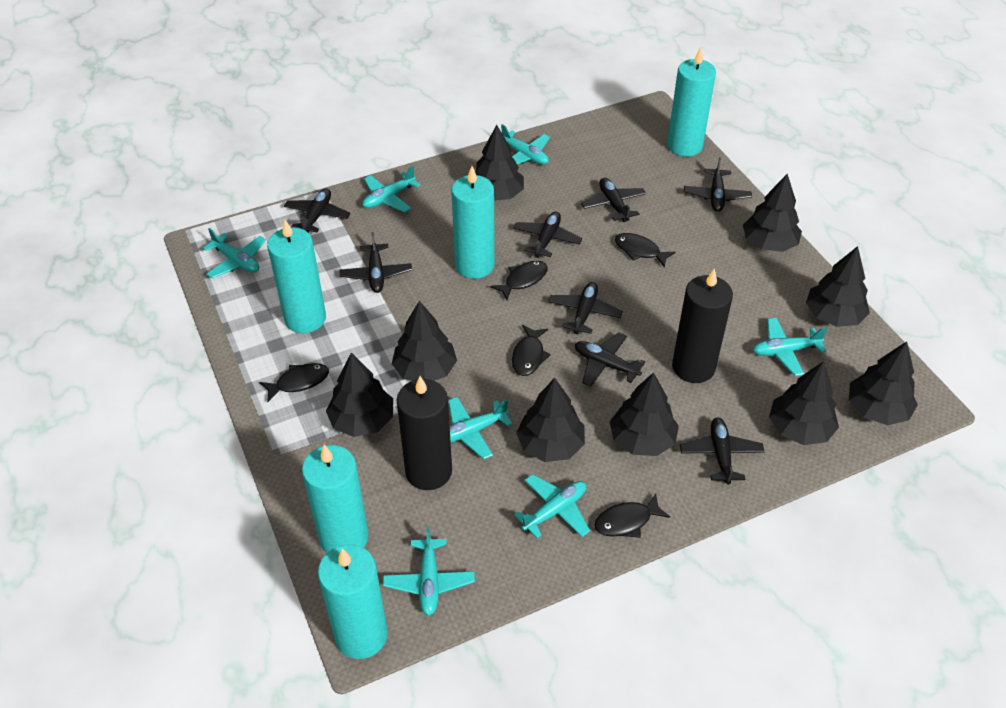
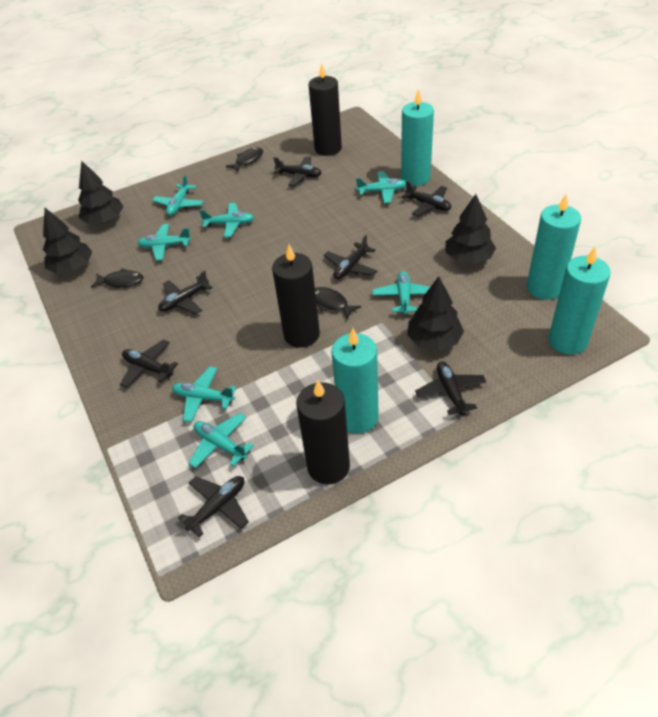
black candle: [397,376,452,490] [672,268,733,383] = 2 -> [272,245,320,348] [296,380,350,485] [309,63,342,156] = 3
black fish: [259,363,329,402] [490,261,548,300] [512,325,551,376] [594,494,670,538] [615,233,676,268] = 5 -> [91,268,143,288] [226,147,263,172] [315,287,361,320] = 3
black plane: [284,188,350,233] [340,232,412,293] [514,211,582,258] [548,282,623,334] [575,332,645,387] [581,178,646,222] [680,417,764,484] [684,157,752,212] = 8 -> [120,340,178,388] [158,270,213,314] [178,476,249,537] [273,156,321,186] [324,235,378,279] [402,180,451,216] [415,362,487,415] = 7
black tree: [326,353,393,437] [392,301,457,381] [475,125,524,201] [516,378,585,462] [610,372,679,456] [743,174,802,252] [769,361,839,445] [806,246,870,327] [849,341,918,425] = 9 -> [43,208,92,274] [78,160,123,224] [407,276,464,351] [445,194,496,264] = 4
turquoise candle: [267,220,326,333] [302,445,369,553] [318,544,388,659] [451,166,495,279] [667,47,716,157] = 5 -> [331,328,379,433] [401,89,434,186] [527,194,581,300] [549,247,611,355] = 4

